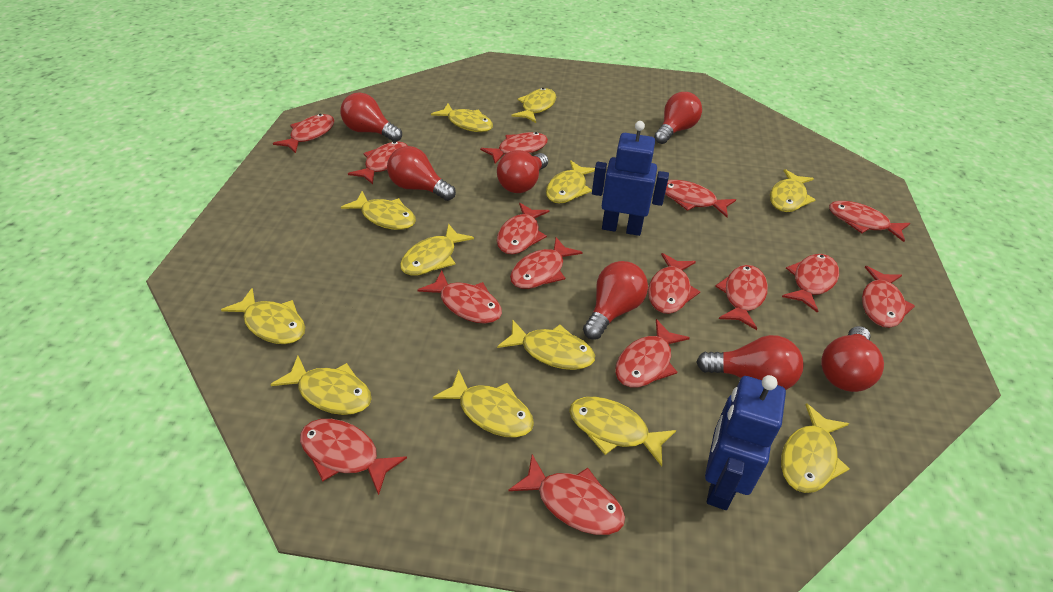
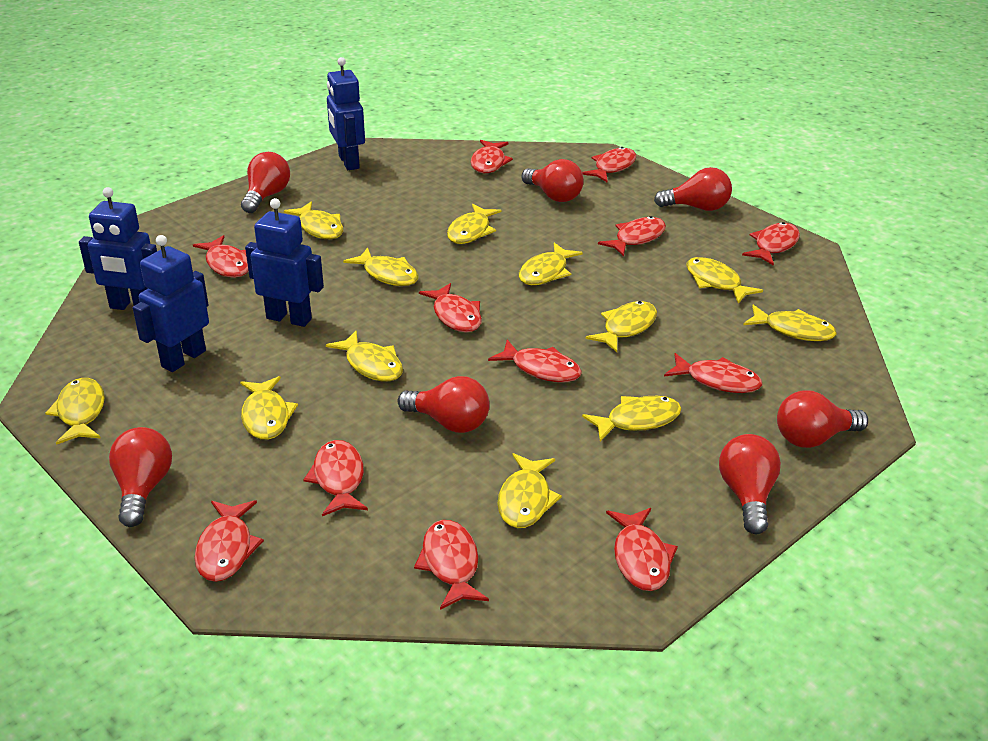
blue robot: [592,121,669,236] [705,375,786,510] = 2 -> [79,187,157,310] [133,235,209,372] [245,198,324,327] [327,57,365,170] = 4
red fish: [273,114,335,153] [300,419,407,495] [348,141,408,184] [417,271,502,324] [480,132,548,164] [497,203,549,254] [508,455,625,535] [510,237,582,289] [615,319,690,387] [648,253,701,314] [665,180,736,217] [715,265,768,330] [782,254,839,313] [829,201,910,242] [862,266,915,328] = 15 -> [193,235,248,278] [194,500,264,582] [303,440,368,516] [414,520,489,610] [419,283,482,332] [471,140,513,173] [488,340,582,382] [582,147,636,182] [598,216,666,256] [606,508,678,591] [664,353,762,393] [742,222,800,266] = 12

